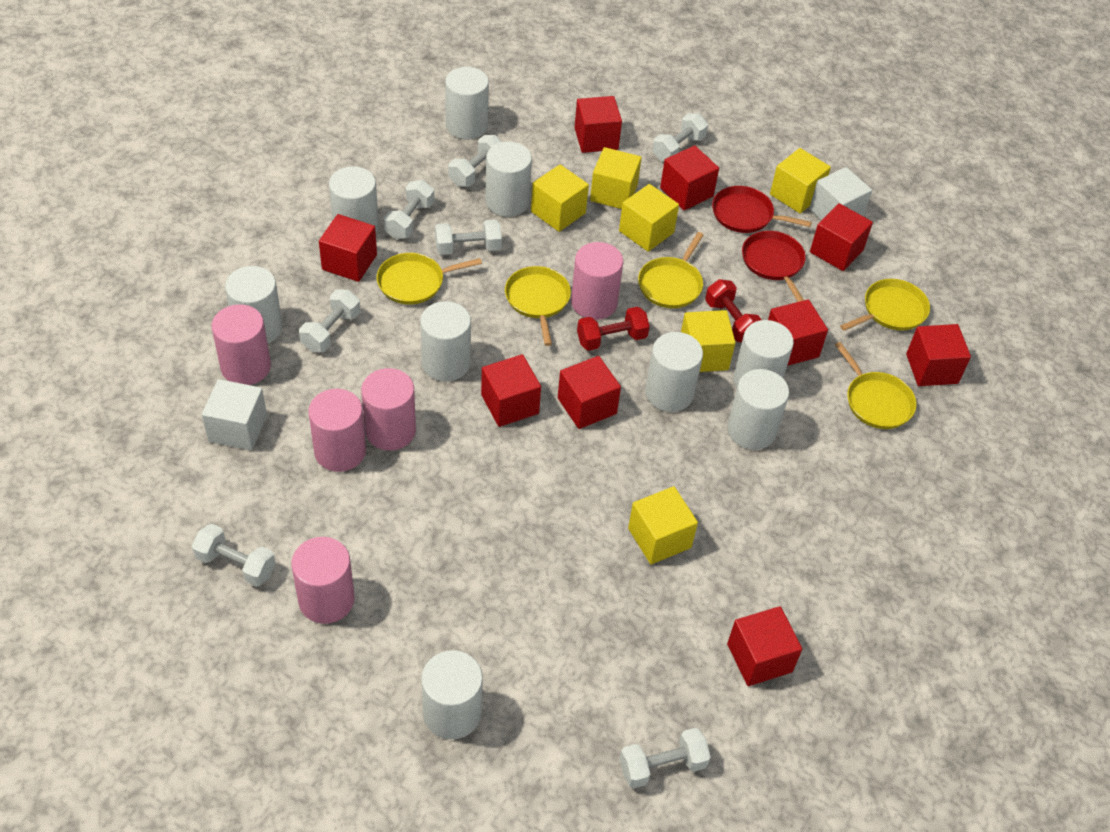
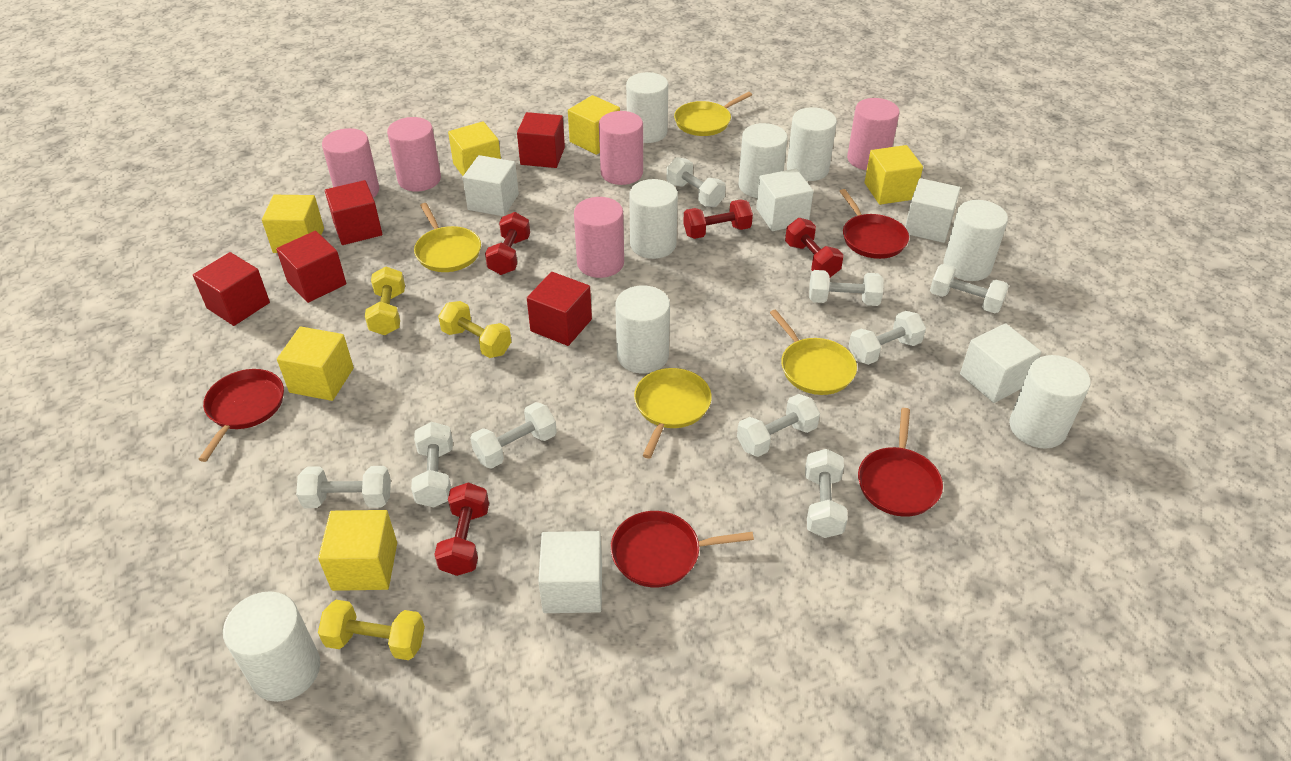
red cube: [319,214,377,282] [481,354,541,427] [558,356,621,429] [575,96,622,153] [660,145,719,210] [727,606,802,686] [768,299,828,366] [810,203,873,271] [906,324,971,386] = 9 -> [193,252,270,326] [276,231,346,303] [325,180,382,245] [517,112,565,168] [527,272,592,346] = 5
red dumbbell: [577,307,650,351] [705,279,762,342] = 2 -> [434,482,489,576] [485,212,530,275] [683,200,753,239] [785,218,844,278] = 4
red pan: [712,186,812,233] [742,231,806,302] = 2 -> [198,369,284,462] [611,511,754,587] [840,189,909,259] [858,408,943,517] = 4
white cube: [202,379,267,450] [809,167,872,220] = 2 -> [463,155,519,216] [538,531,602,613] [756,169,813,231] [905,178,960,243] [960,323,1041,403] = 5
white cylinder: [225,266,283,344] [329,166,379,233] [420,301,471,382] [421,650,483,739] [445,67,489,140] [485,142,532,217] [645,332,703,412] [727,369,789,450] [733,320,794,387] = 9 -> [223,592,320,702] [615,285,670,373] [626,72,668,143] [629,179,678,259] [738,123,788,198] [787,107,837,181] [943,200,1008,281] [1009,355,1090,449] = 8
white dumbbell: [192,524,276,587] [299,290,361,352] [384,180,434,239] [435,219,502,255] [448,135,501,187] [620,728,711,788] [652,113,708,162] = 7 -> [296,466,391,508] [411,422,453,507] [470,402,557,469] [667,157,726,207] [737,394,820,457] [805,449,848,538] [809,270,884,306] [848,311,926,365] [930,264,1009,313] = 9
yellow dumbbell: none = 0 -> [318,600,425,660] [365,266,405,335] [438,301,511,358] = 3
yellow pan: [377,253,482,304] [505,266,571,346] [638,232,704,308] [835,342,917,429] [840,279,930,331] = 5 -> [414,203,481,272] [634,368,712,459] [674,92,752,136] [770,310,857,395] = 4

